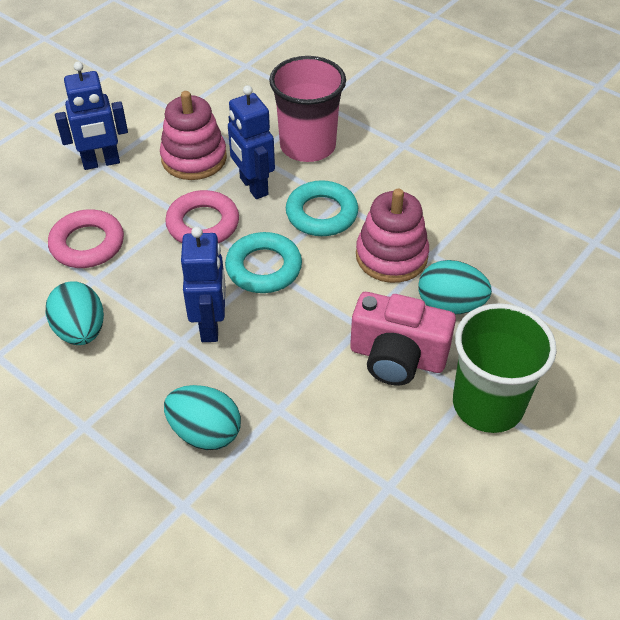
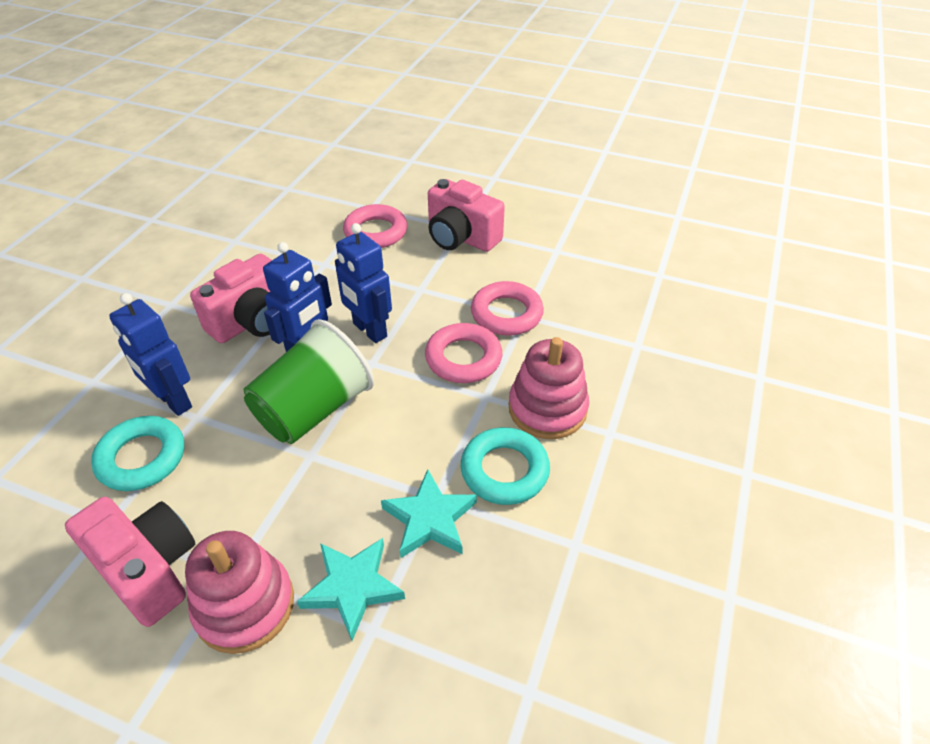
pink camera: [350,292,456,385] = 1 -> [65,497,195,627] [190,254,272,343] [428,179,505,252] = 3
pink cup: [269,56,346,162] = 1 -> none = 0
pink ring: [48,209,124,268] [165,190,239,243] = 2 -> [343,204,407,248] [425,323,502,383] [471,281,544,336] = 3
turquoise egg: [45,281,104,345] [164,385,241,450] [418,260,492,314] = 3 -> none = 0
turquoise star: none = 0 -> [297,538,405,641] [381,469,477,558] = 2

